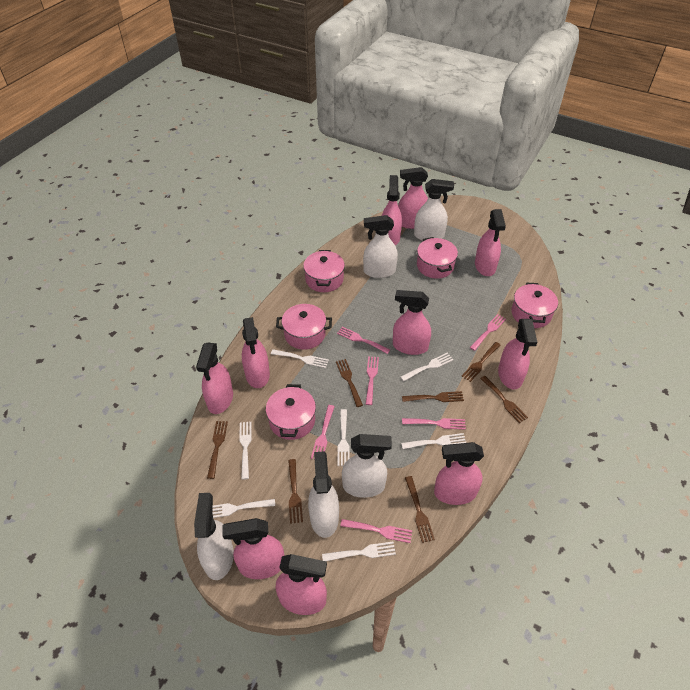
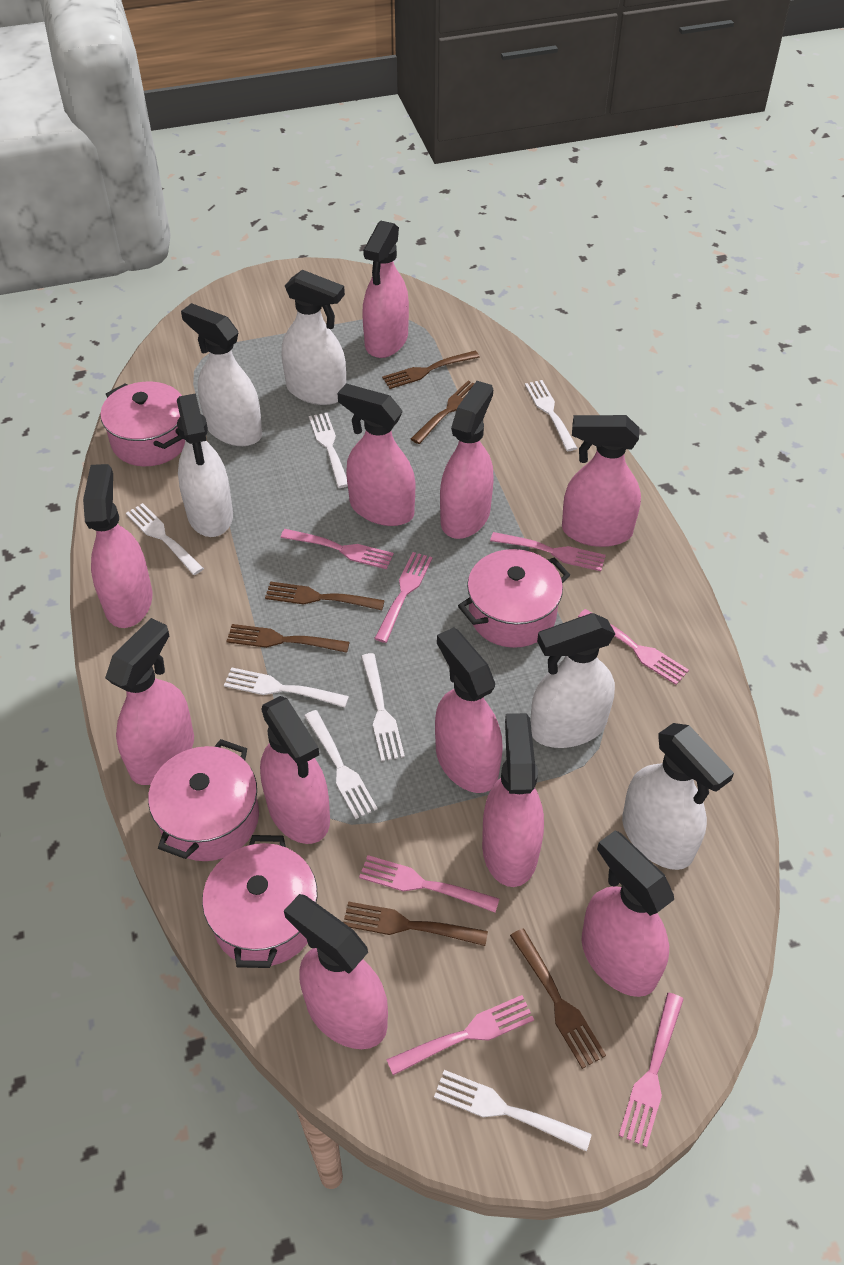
brown fork: [207,421,228,479] [288,459,303,524] [336,359,363,407] [402,391,464,402] [405,476,435,543] [462,342,500,382] [480,376,528,423] = 7 -> [227,624,349,653] [265,581,385,610] [343,901,488,946] [382,350,480,389] [411,381,474,444] [510,928,606,1069] = 6
pink fork: [311,405,335,460] [337,327,390,354] [340,519,412,543] [366,356,379,405] [402,418,466,430] [470,314,506,351] = 6 -> [281,529,394,569] [359,855,499,913] [374,552,433,643] [386,995,534,1075] [490,532,606,571] [578,609,689,685] [619,993,684,1147] = 7
pink pot: [266,384,316,440] [276,304,332,350] [303,250,345,292] [417,237,458,279] [511,283,558,328] = 5 -> [100,381,185,466] [148,739,259,861] [202,835,317,968] [458,549,570,648] = 4
pink spray bottle: [196,343,233,414] [223,518,284,579] [242,317,270,388] [275,554,327,615] [382,175,402,245] [393,290,431,355] [398,167,428,229] [434,442,484,505] [475,209,506,276] [498,319,537,390] = 10 -> [83,464,152,628] [105,618,194,785] [260,696,330,844] [284,894,388,1049] [337,384,415,526] [362,221,409,358] [435,627,502,793] [440,381,493,539] [482,713,544,887] [562,415,641,547] [582,830,674,997] = 11

